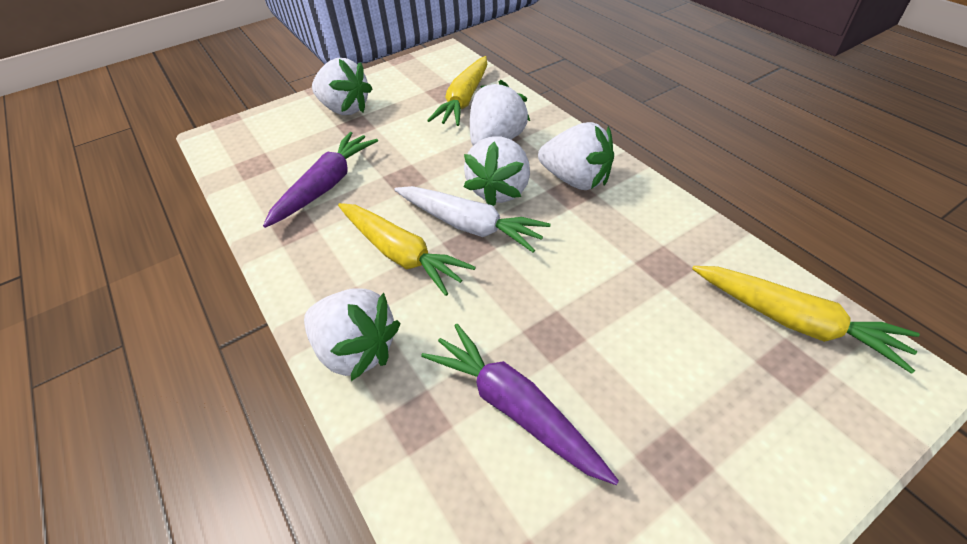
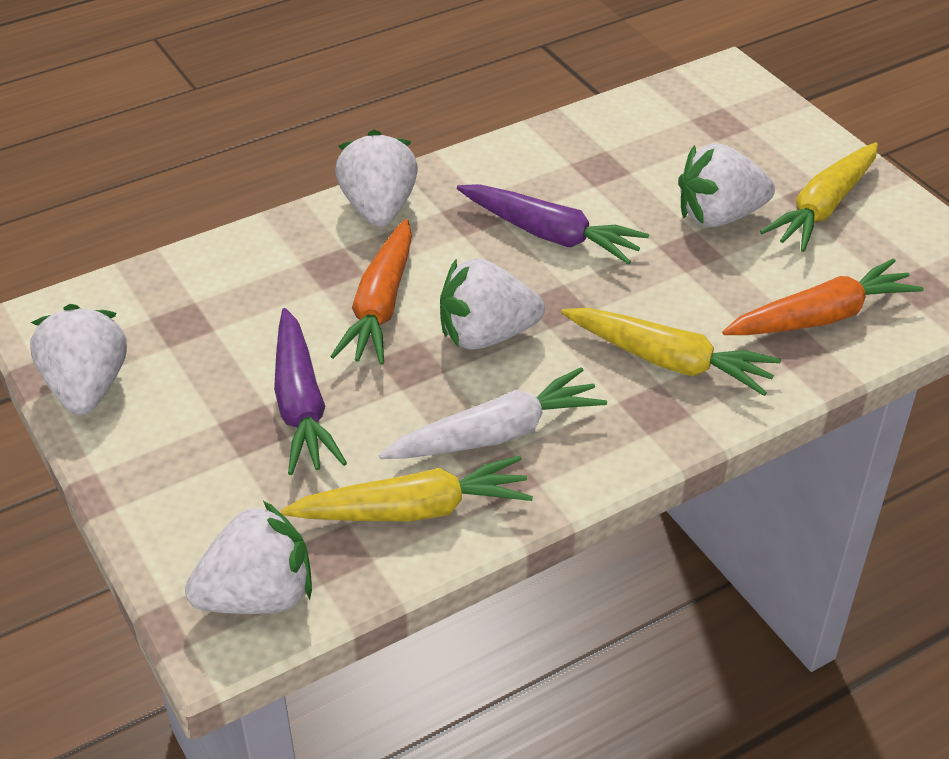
orange carrot: none = 0 -> [330,219,412,365] [722,258,924,335] = 2

